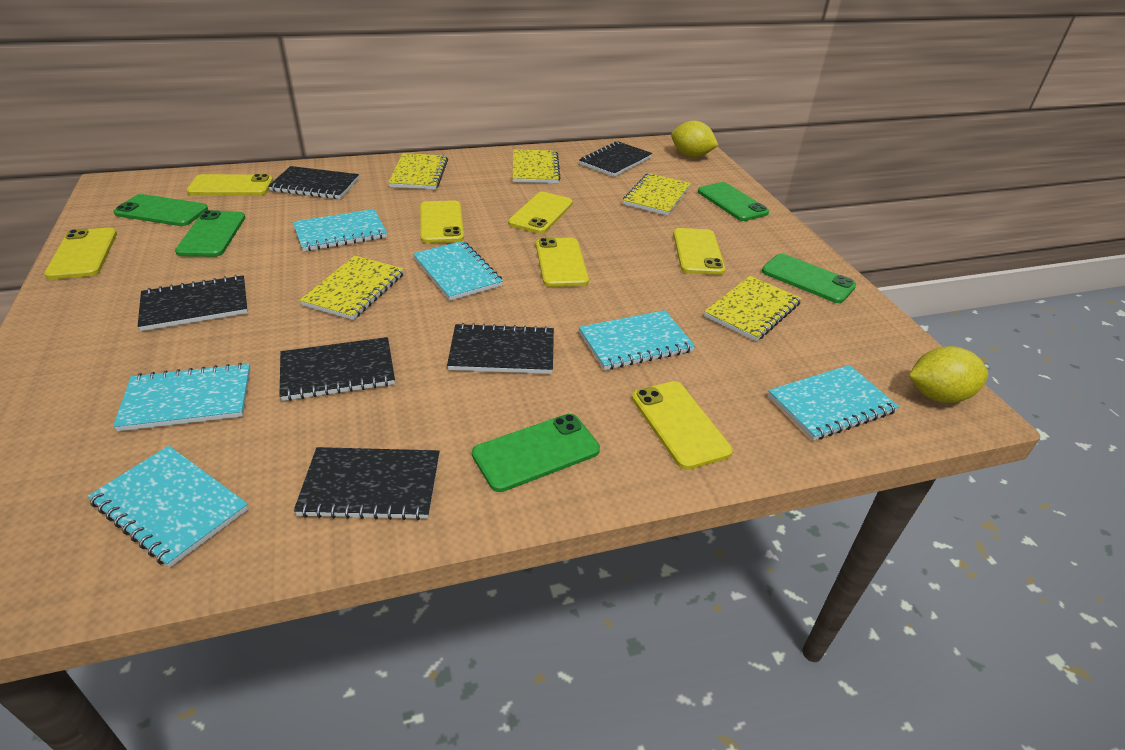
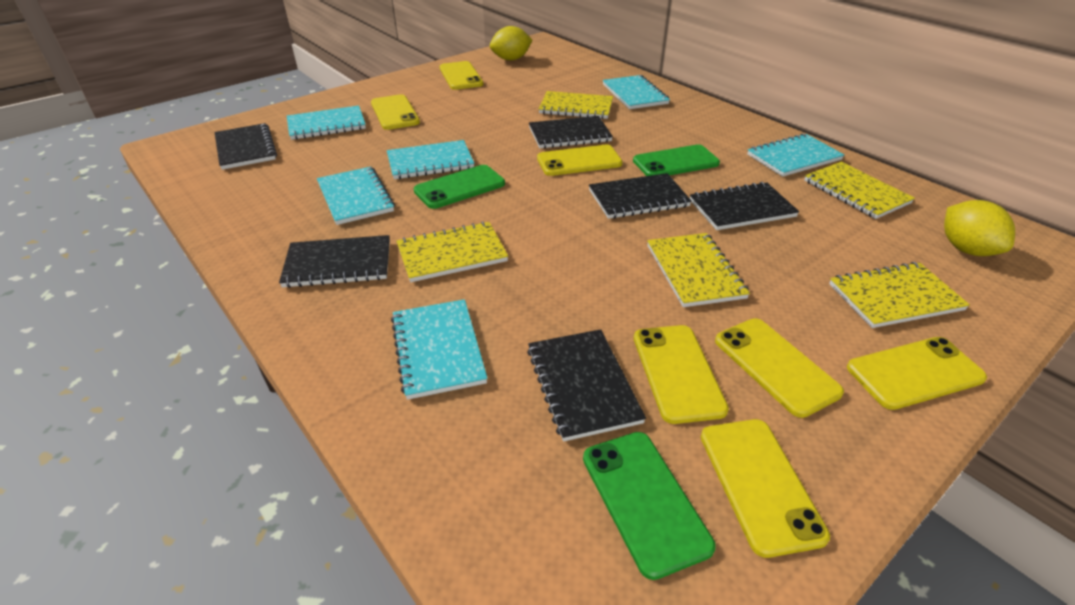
green phone: [113,194,208,226] [175,210,245,257] [472,414,600,492] [698,182,769,221] [762,254,856,303] = 5 -> [414,165,505,209] [583,432,716,580] [633,145,720,176] = 3

